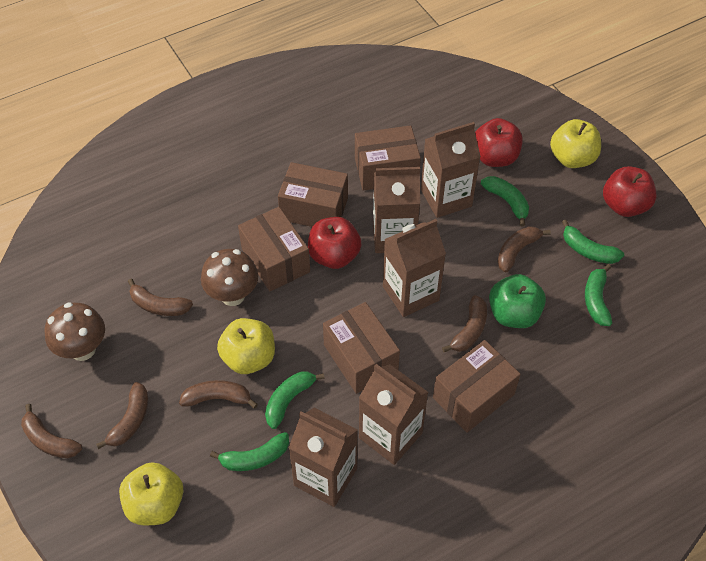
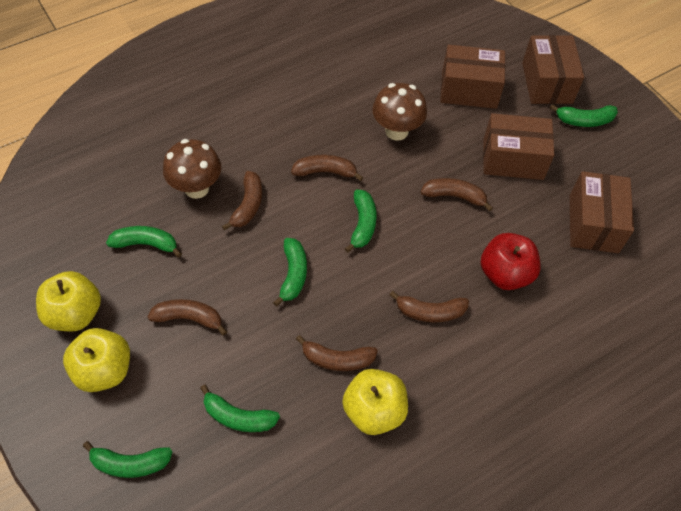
brown box: [238,207,310,291] [278,162,348,227] [323,302,400,394] [355,125,421,191] [433,340,521,433] = 5 -> [440,45,506,109] [483,113,555,180] [522,35,584,104] [570,171,634,253] = 4
brown carton: [289,408,358,507] [359,364,428,465] [373,167,420,253] [383,219,446,317] [421,122,481,218] = 5 -> none = 0
green apple: [489,274,546,328] = 1 -> none = 0
green banana: [210,432,289,471] [265,372,325,429] [481,176,529,227] [562,220,624,264] [585,264,612,326] = 5 -> [83,441,172,478] [106,226,182,257] [200,385,280,432] [273,238,307,307] [345,190,377,253] [550,104,618,127] = 6
red apple: [308,217,361,269] [475,118,523,167] [603,166,657,217] = 3 -> [480,233,541,290] = 1

